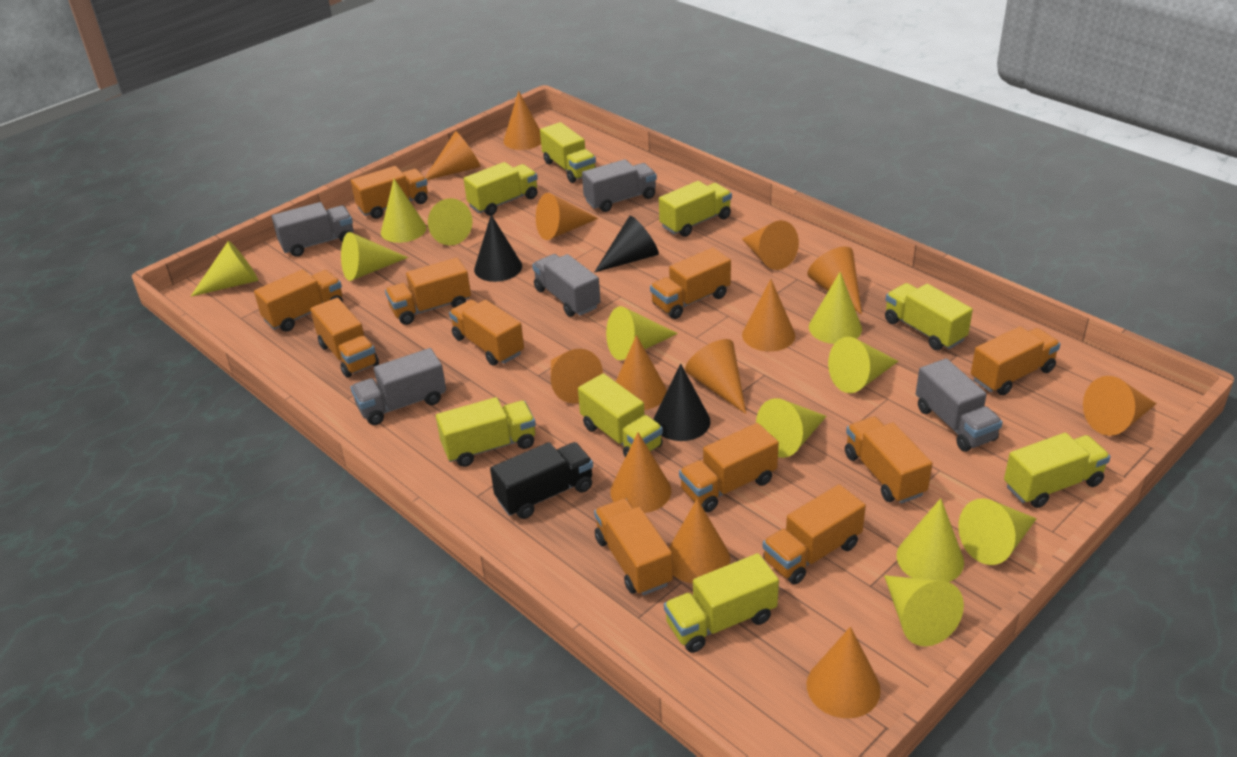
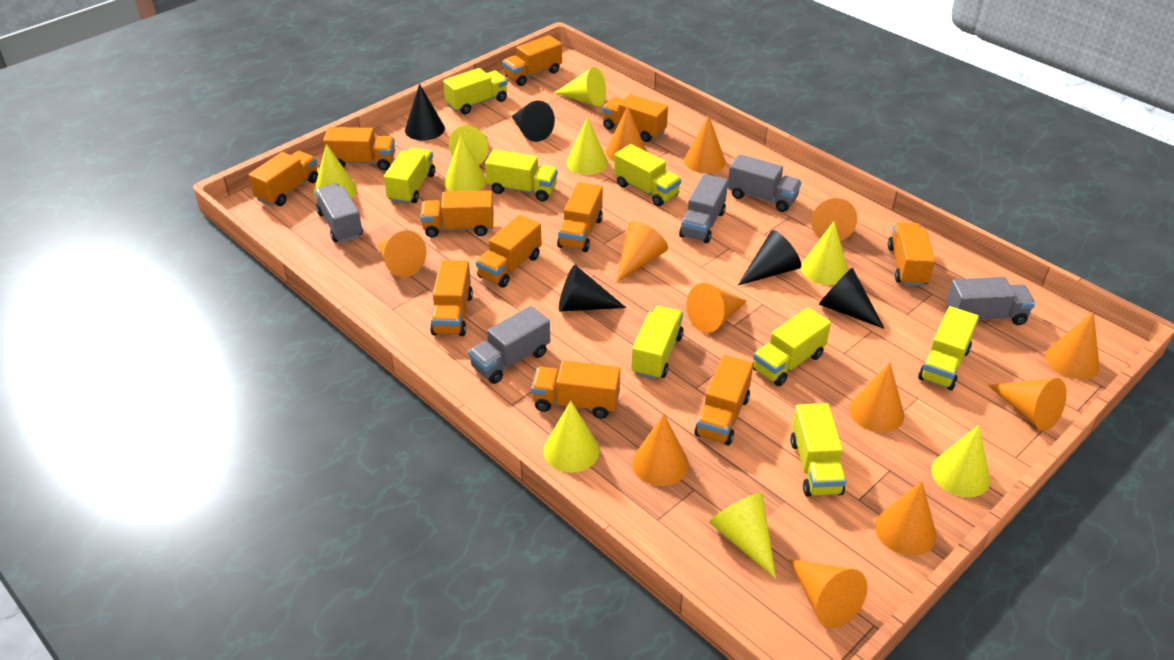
black cone: [474,215,522,282] [594,216,659,273] [653,364,711,441] = 3 -> [405,84,445,141] [512,100,555,142] [559,265,626,312] [738,230,801,285] [819,268,885,329] = 5
black truck: [490,442,593,519] = 1 -> none = 0
orange cone: [425,131,481,180] [503,91,541,150] [536,193,598,240] [551,349,603,404] [610,433,671,513] [616,335,667,410] [669,499,730,583] [685,339,746,414] [742,220,799,270] [742,279,795,352] [807,626,881,718] [808,247,862,315] [1083,376,1157,436] = 13 -> [377,230,427,277] [606,106,647,161] [616,221,668,283] [632,414,689,486] [684,115,726,173] [687,283,747,333] [789,559,868,628] [811,198,858,241] [849,363,904,433] [875,481,936,556] [988,378,1067,431] [1045,311,1100,380] = 12
yellow cone: [190,241,258,297] [341,232,408,281] [381,179,427,243] [428,198,473,245] [606,306,678,360] [756,398,827,458] [809,272,862,344] [828,337,898,393] [884,575,964,646] [896,498,964,582] [958,498,1037,565] = 11 -> [314,144,357,199] [444,135,486,192] [449,125,488,165] [544,401,599,472] [555,67,606,107] [567,116,608,175] [709,493,776,579] [801,222,848,285] [931,425,990,497] = 9

